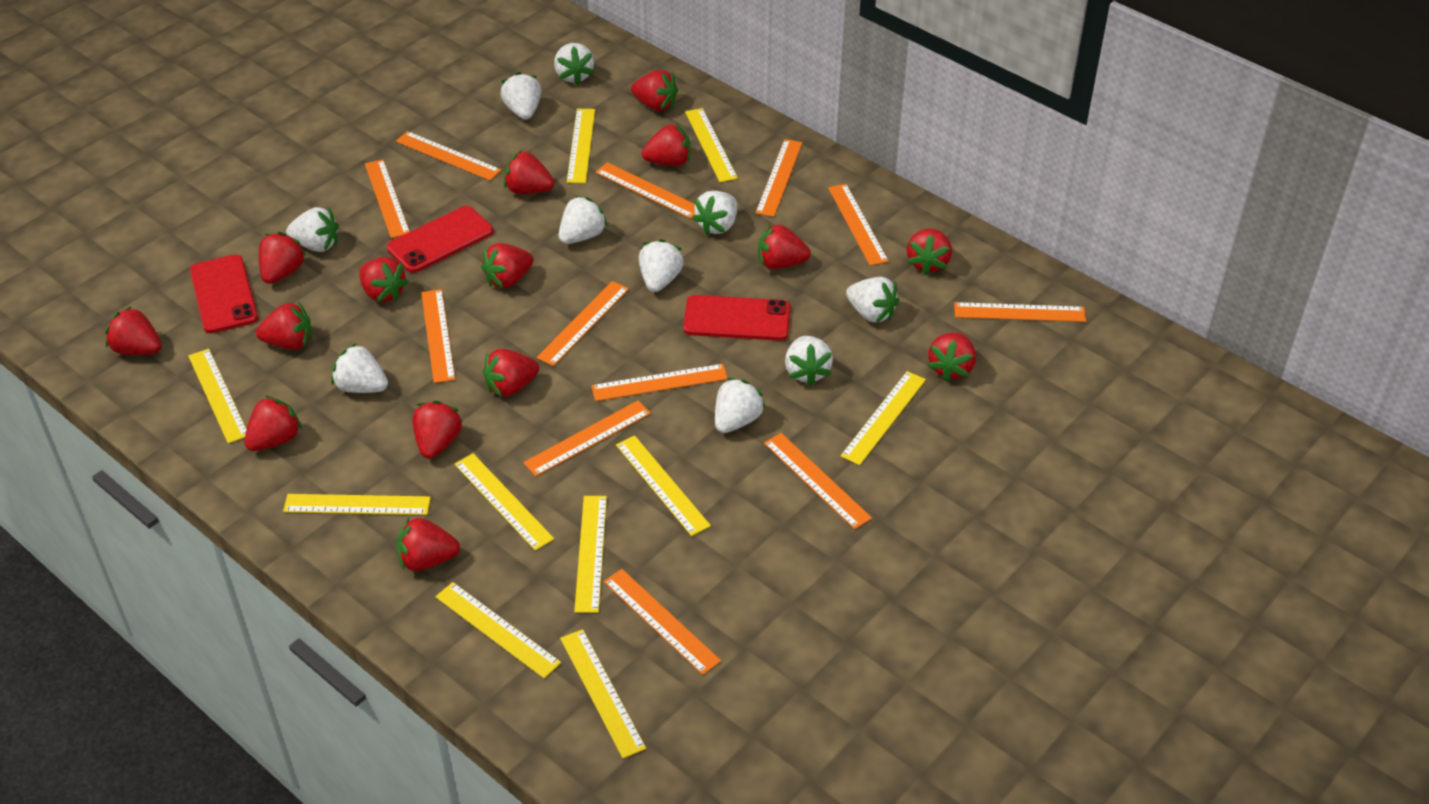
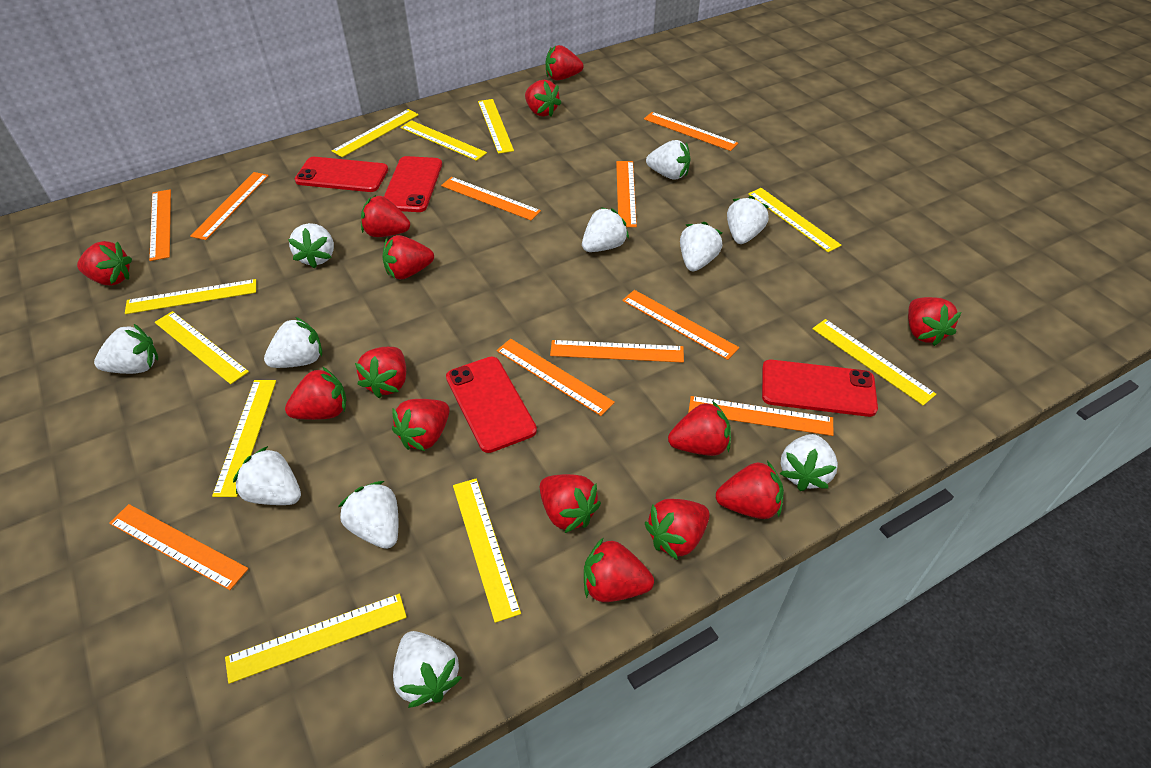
orange ruler: [365,160,410,238] [396,131,502,181] [421,289,455,383] [523,400,651,476] [536,281,629,366] [591,364,728,401] [595,162,695,219] [604,569,721,675] [755,139,803,217] [764,433,872,529] [828,184,889,266] [954,302,1086,322] = 12 -> [109,504,248,590] [149,189,171,261] [190,172,269,240] [441,177,541,220] [497,339,615,416] [550,340,684,363] [616,161,637,227] [622,290,739,360] [644,112,738,151] [688,396,833,436] = 10
red phone: [190,255,258,333] [387,206,493,273] [683,295,790,341] = 3 -> [295,157,388,192] [384,156,442,212] [446,356,537,453] [762,360,878,417] = 4
red strawberry: [105,306,162,355] [244,396,302,451] [256,302,312,350] [259,232,307,284] [359,257,409,302] [397,517,460,571] [412,400,463,459] [481,243,534,288] [483,349,539,397] [504,150,554,194] [631,70,678,111] [642,124,691,166] [758,224,811,269] [907,229,952,275] [928,332,976,381] = 15 -> [77,241,132,286] [285,367,346,420] [355,347,406,398] [361,195,410,237] [383,235,434,279] [392,399,450,451] [525,80,561,117] [540,474,601,533] [546,45,584,80] [584,537,654,602] [645,499,710,560] [668,401,731,456] [716,461,784,519] [908,297,961,346] = 14
white strawberry: [286,207,339,252] [331,343,388,393] [500,72,541,120] [554,43,594,85] [559,196,608,244] [639,239,684,292] [692,191,737,235] [715,378,766,433] [785,336,833,386] [846,277,899,323] = 10 -> [94,324,158,374] [233,446,301,505] [264,317,322,368] [288,223,334,269] [338,481,398,549] [393,631,462,708] [582,207,629,252] [646,140,691,180] [680,222,723,271] [727,196,769,244] [780,434,838,491] = 11

